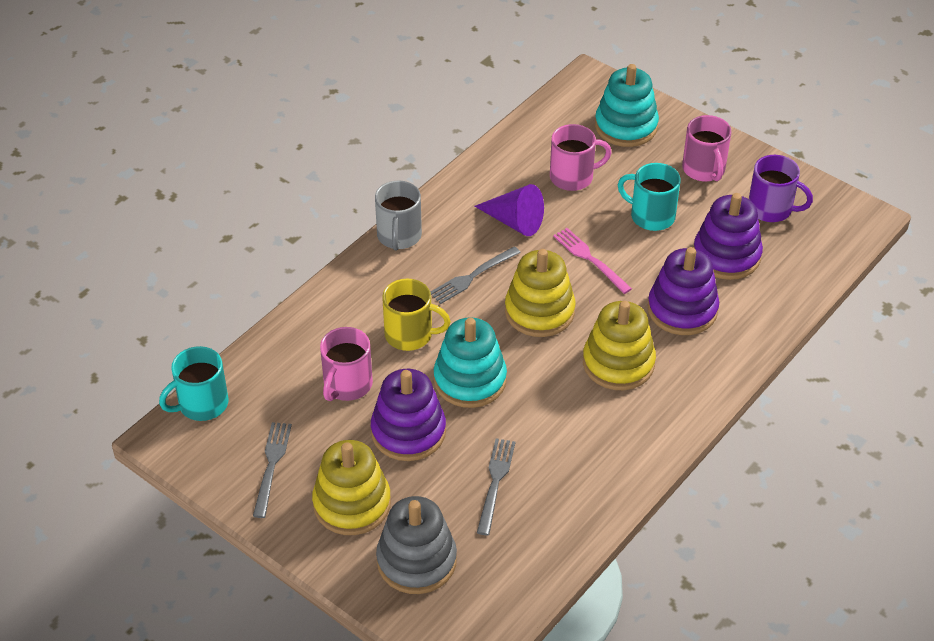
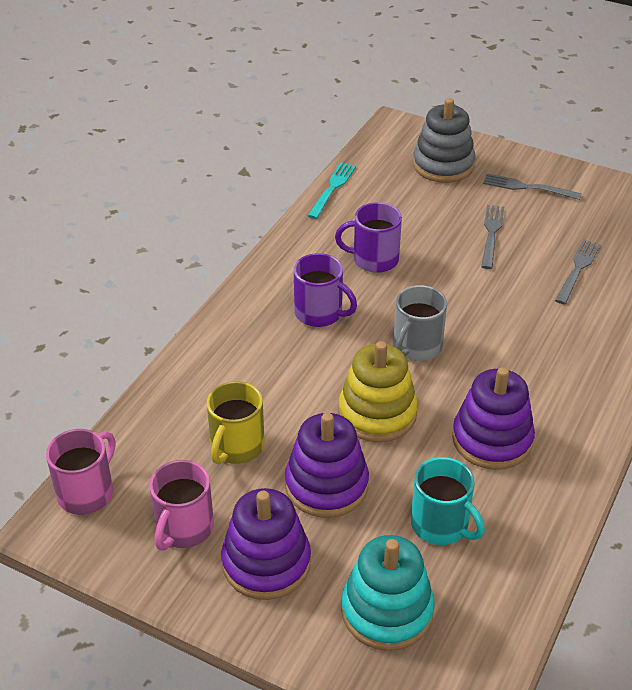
pink fork: [553,228,632,294] = 1 -> none = 0
pink mug: [320,327,373,401] [550,124,612,191] [682,115,731,182] = 3 -> [46,429,115,515] [150,460,214,551] = 2
purple cone: [474,184,544,236] = 1 -> none = 0
purple mug: [749,155,813,222] = 1 -> [294,253,357,327] [335,202,402,273] = 2
turquoise fork: none = 0 -> [308,163,356,219] = 1
turquoise mug: [159,346,229,421] [618,163,681,231] = 2 -> [411,457,485,545] = 1
turquoise stacking toy: [434,317,507,408] [595,64,659,147] = 2 -> [341,535,435,651] = 1
yellow stacking toy: [312,440,391,535] [505,249,575,337] [583,301,656,390] = 3 -> [338,341,418,442] = 1

